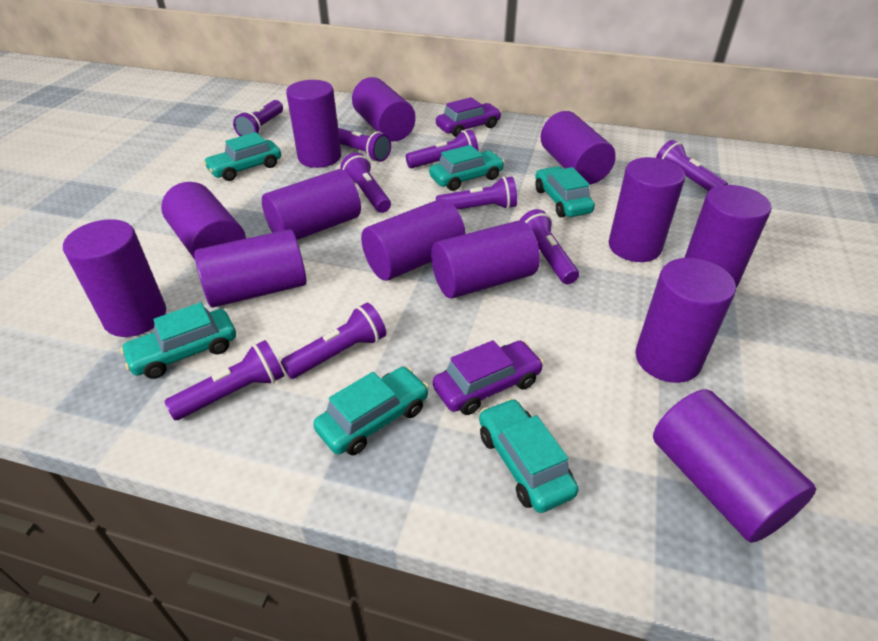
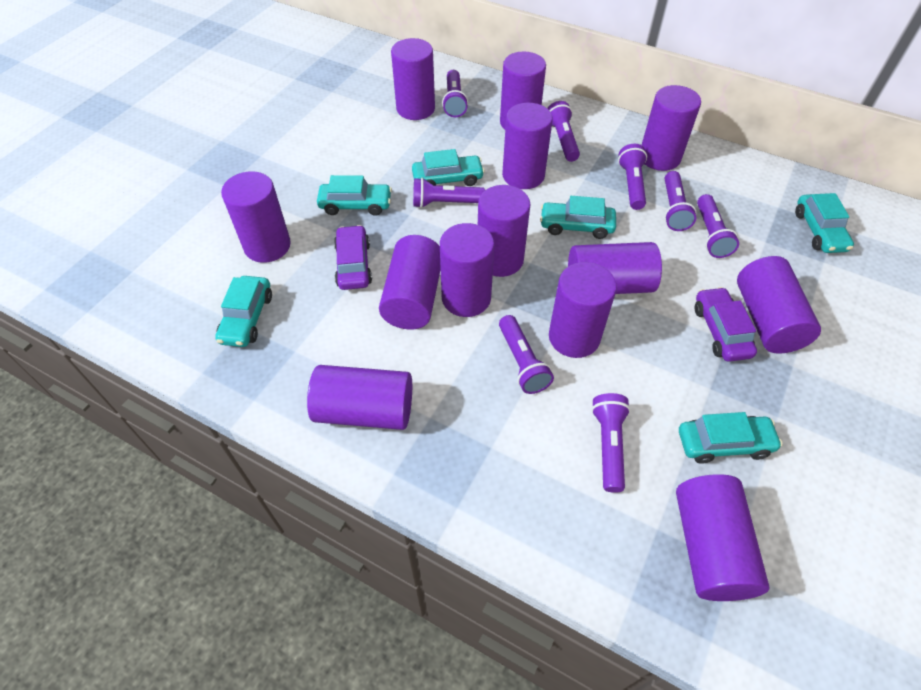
purple flashlight: [164,340,284,420] [233,100,283,136] [281,303,386,379] [338,128,391,162] [340,152,391,213] [406,130,478,168] [436,176,517,210] [519,209,579,284] [656,140,728,191] = 9 -> [413,178,485,208] [442,70,468,117] [499,315,554,394] [547,101,580,162] [591,393,631,493] [618,144,647,210] [664,171,696,231] [697,194,739,258] = 8

